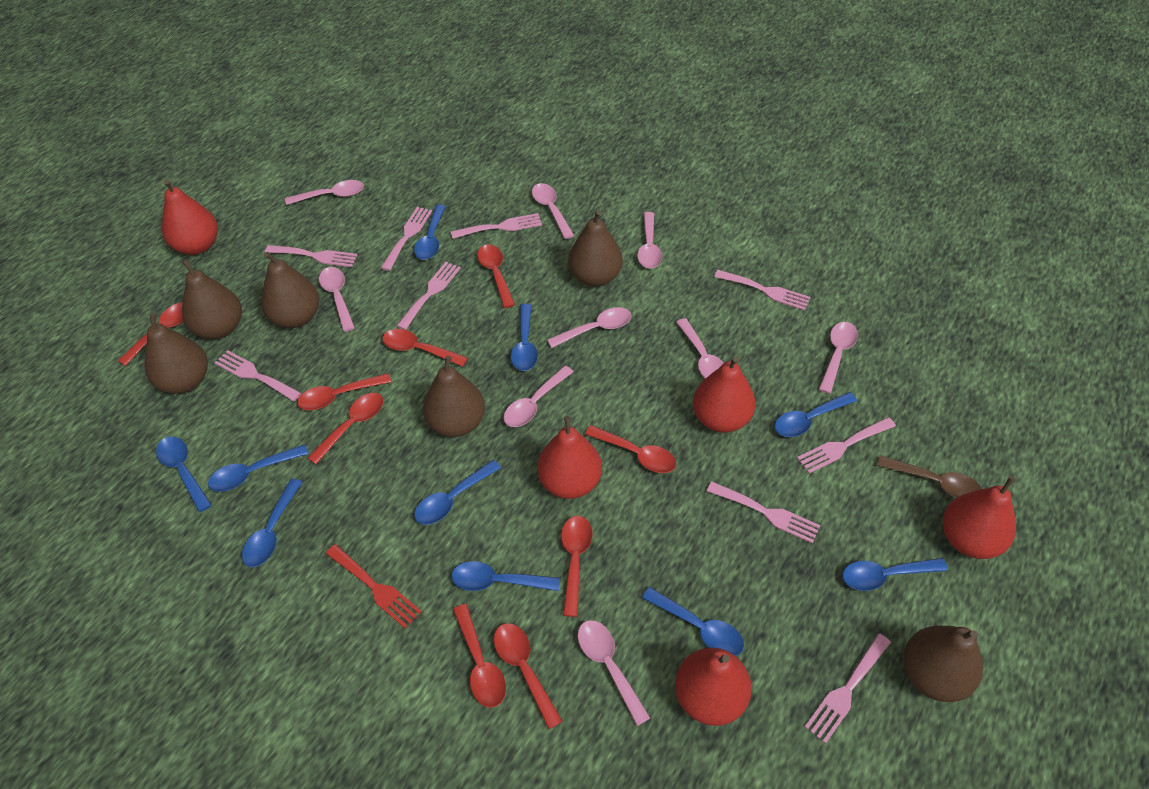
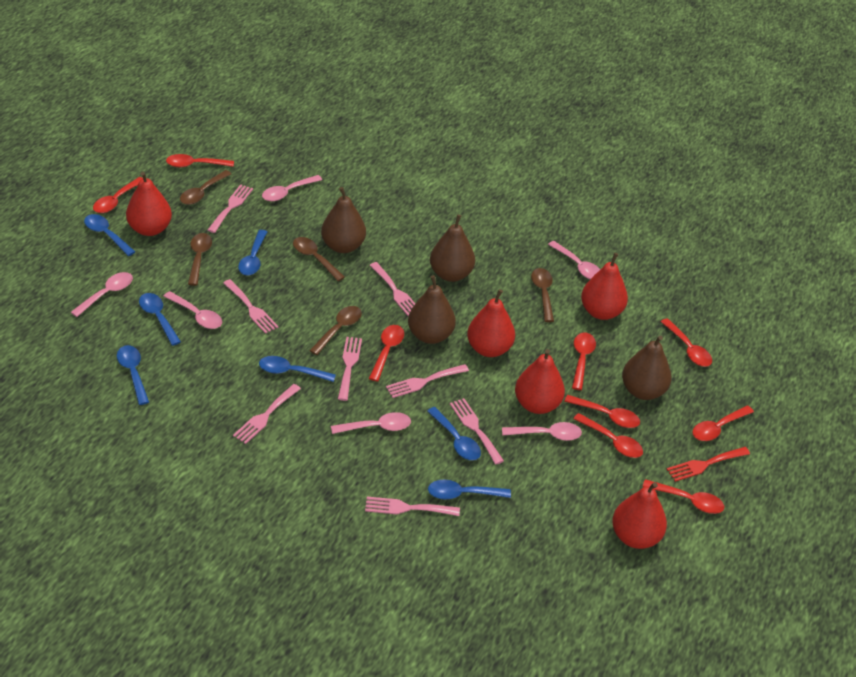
blue spoon: [156,437,212,512] [208,444,309,492] [242,479,302,567] [414,204,446,260] [414,460,501,525] [451,561,560,591] [511,304,538,371] [642,587,744,656] [775,392,857,437] [842,558,948,591] = 10 -> [84,214,135,256] [117,345,149,405] [139,293,181,346] [238,230,267,275] [259,356,336,382] [427,407,481,460] [428,479,511,500] = 7
brown pear: [144,313,208,394] [182,259,242,339] [261,252,319,328] [423,356,485,437] [568,210,623,287] [903,626,983,702] = 6 -> [321,187,366,253] [408,275,456,344] [430,214,475,282] [622,335,672,400] = 4
brown spoon: [877,456,981,498] = 1 -> [180,170,231,205] [188,233,212,286] [293,237,345,281] [309,306,362,355] [531,268,554,322] = 5
pink fork: [215,350,301,401] [265,245,357,267] [381,207,432,271] [397,262,461,330] [451,213,542,239] [707,481,821,544] [714,270,810,310] [797,417,896,473] [805,633,891,744] = 9 -> [208,184,253,233] [223,279,279,334] [233,384,301,444] [338,337,362,401] [365,497,460,516] [370,262,415,317] [386,364,469,398] [450,398,504,465] = 8
pink spoon: [285,180,364,205] [319,267,355,332] [503,366,574,427] [532,183,574,239] [547,307,632,348] [578,620,650,726] [637,212,662,268] [676,318,724,379] [819,322,858,394] = 9 -> [71,272,133,317] [163,291,222,329] [262,175,322,201] [331,412,411,434] [502,422,582,441] [548,241,601,279] = 6

